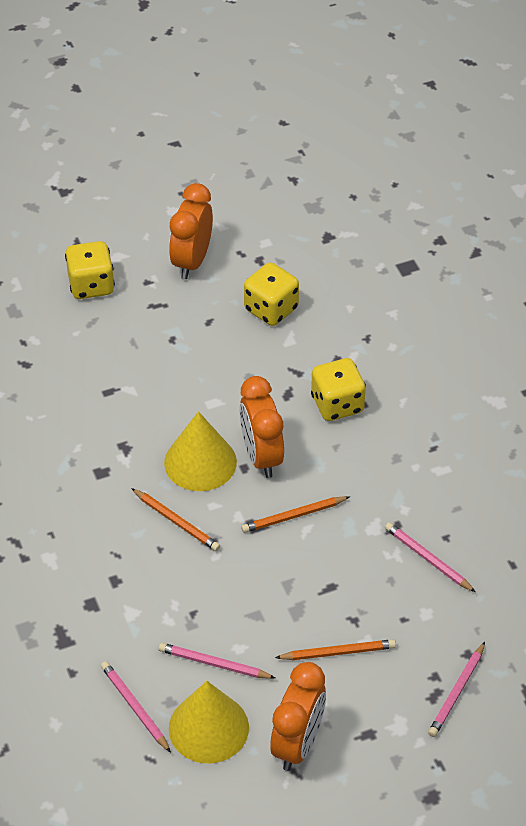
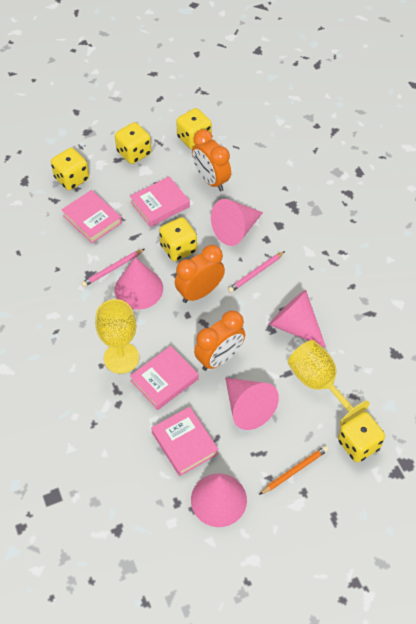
orange pencil: [131,488,220,551] [241,496,349,533] [275,639,396,660] = 3 -> [259,446,328,495] = 1
pink book: none = 0 -> [62,190,122,243] [130,176,190,227] [130,346,198,410] [151,407,219,476] = 4
pink cone: none = 0 -> [115,257,163,310] [191,474,247,527] [211,199,263,246] [225,378,279,430] [269,290,326,348] = 5
pink pencil: [101,661,171,753] [158,643,275,679] [385,522,476,592] [428,642,485,737] = 4 -> [81,249,145,287] [228,251,285,293] = 2
yellow cone: [164,411,237,491] [169,681,249,763] = 2 -> none = 0
yellow dice: [65,241,115,299] [244,262,299,326] [311,358,366,421] = 3 -> [51,148,89,190] [115,122,151,164] [159,217,197,261] [176,108,212,149] [338,412,385,462] = 5
yellow goblet: none = 0 -> [95,299,139,374] [288,340,370,426] = 2

